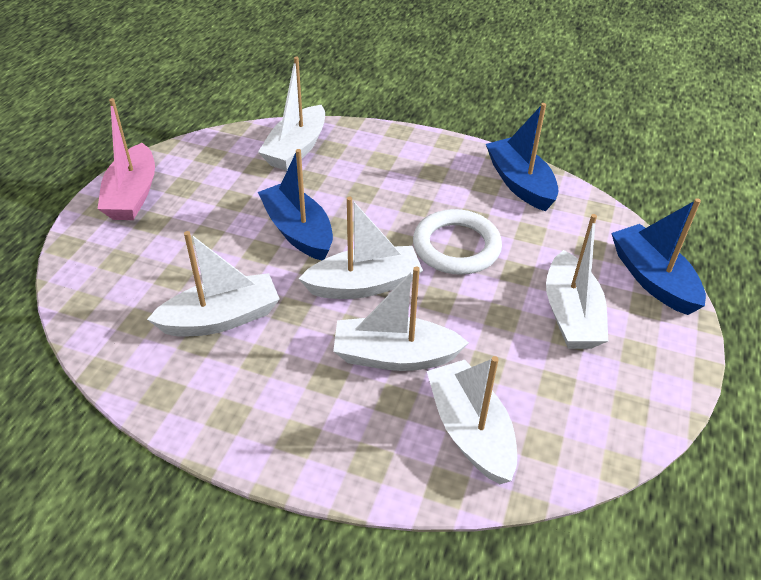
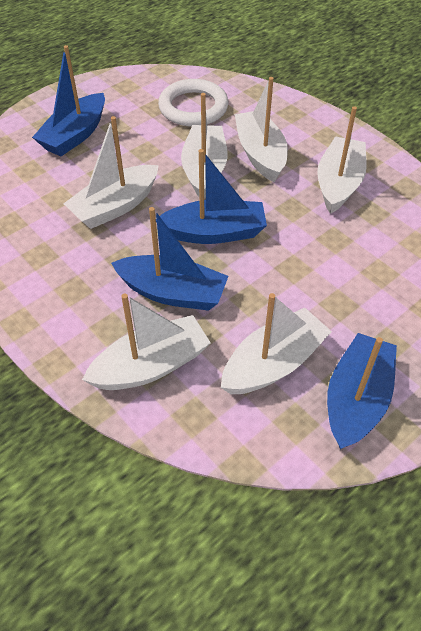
blue boat: [258,149,333,260] [486,103,558,211] [611,198,706,315] = 3 -> [32,45,105,156] [111,207,229,311] [156,149,267,244] [327,333,397,449] = 4
pink boat: [98,98,155,220] = 1 -> none = 0

